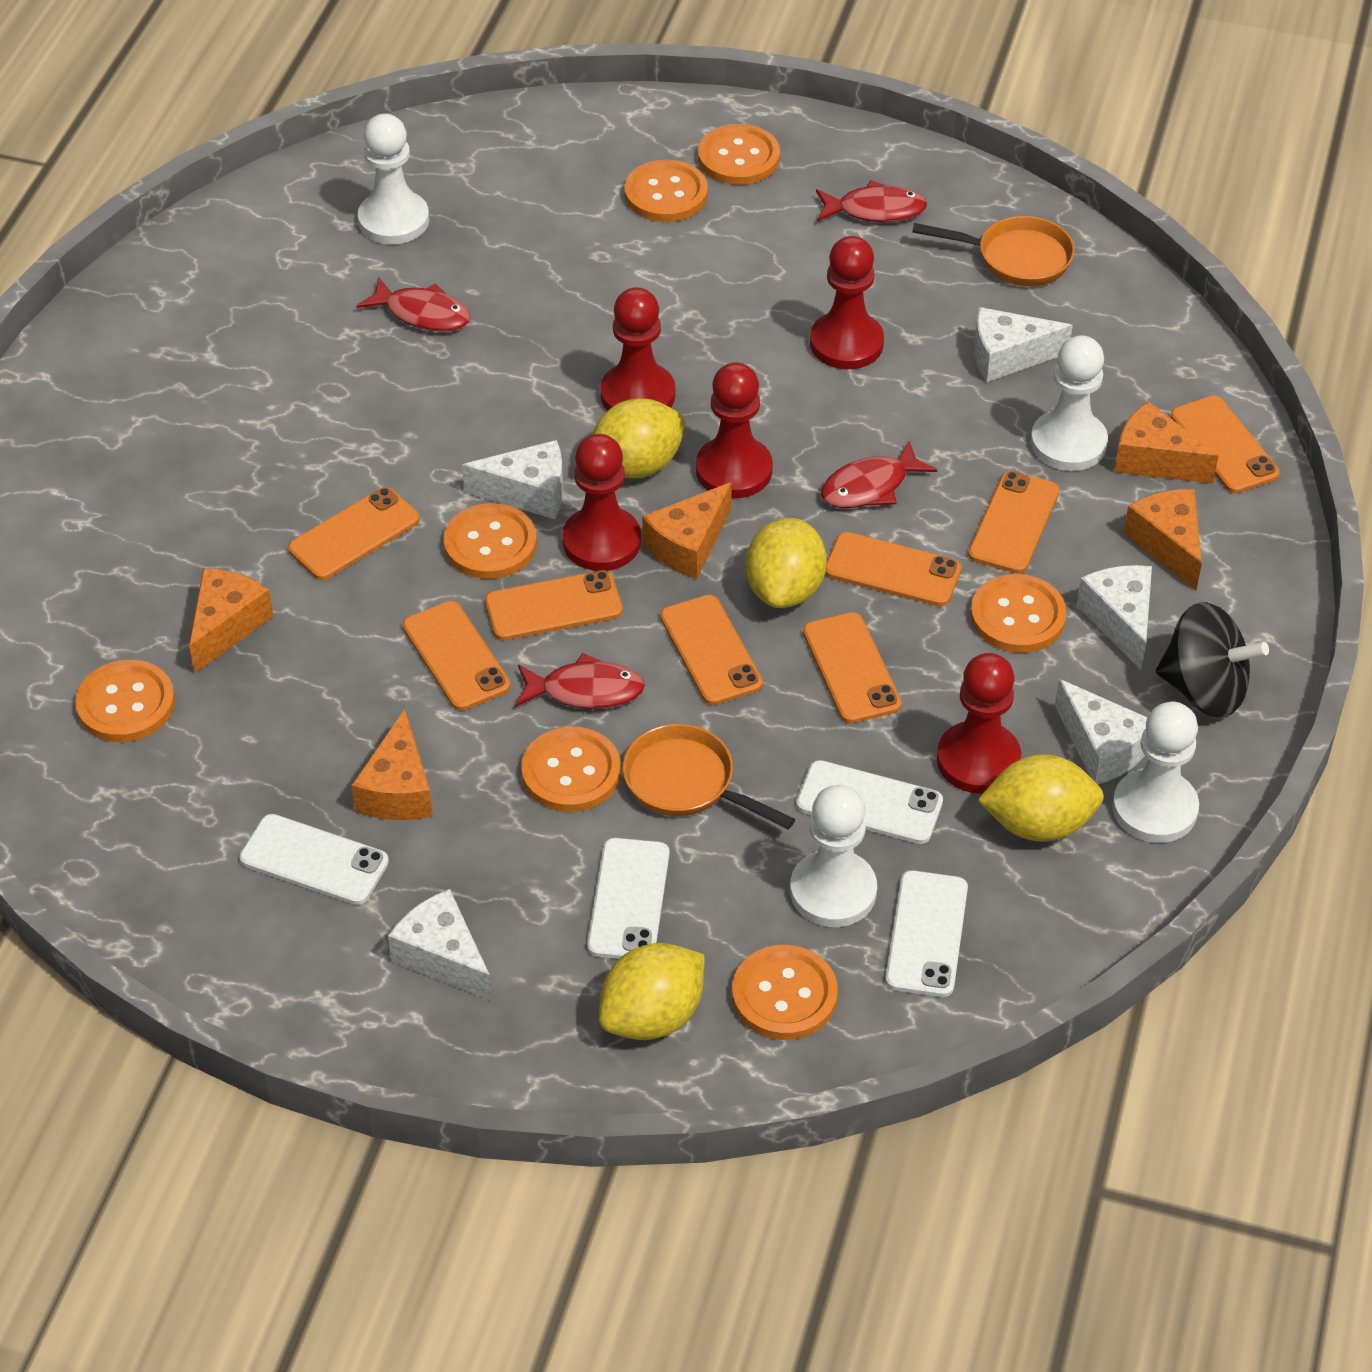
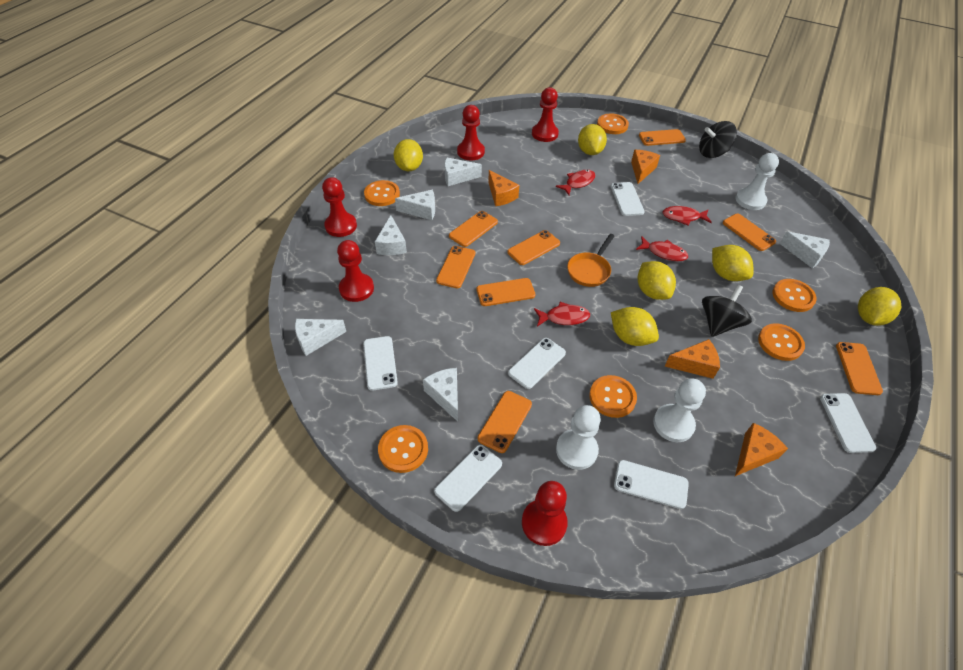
black spinning top: [1156,602,1269,718] = 1 -> [699,121,737,158] [702,285,752,337] = 2
orange button: [75,660,175,742] [443,503,537,579] [521,727,621,812] [625,160,708,222] [698,124,780,185] [732,945,838,1040] [970,574,1067,653] = 7 -> [364,180,400,206] [378,425,428,473] [589,375,637,418] [597,113,629,134] [758,323,805,361] [772,279,817,312] = 6
orange cheese: [189,568,274,673] [352,709,433,820] [642,482,732,579] [1114,401,1218,484] [1124,489,1202,590] = 5 -> [488,170,519,206] [631,150,660,184] [665,339,720,379] [735,423,788,476] = 4
orange pan: [623,724,795,829] [912,216,1075,286] = 2 -> [567,234,615,287] = 1
white cheese: [388,889,492,1001] [462,440,563,519] [974,307,1073,382] [1055,679,1148,784] [1077,565,1152,670] = 5 -> [295,319,346,356] [375,215,407,255] [395,190,435,220] [423,368,458,422] [444,157,482,186] [780,231,830,268] = 6
white pawn: [358,113,429,245] [790,785,877,927] [1030,335,1108,471] [1112,702,1199,843] = 4 -> [556,405,601,470] [653,378,706,442] [735,153,779,210] = 3
white phone: [239,814,389,905] [587,838,670,959] [796,760,943,844] [885,870,968,997] = 4 -> [363,336,398,391] [434,445,502,512] [508,338,566,389] [611,182,645,216] [614,460,689,509] [820,393,876,453] = 6
yellow lemon: [592,399,685,478] [599,943,705,1040] [745,518,827,608] [978,754,1104,842] = 4 -> [394,139,423,172] [578,124,607,155] [611,307,659,346] [638,261,676,300] [712,245,753,281] [858,287,901,326] = 6

